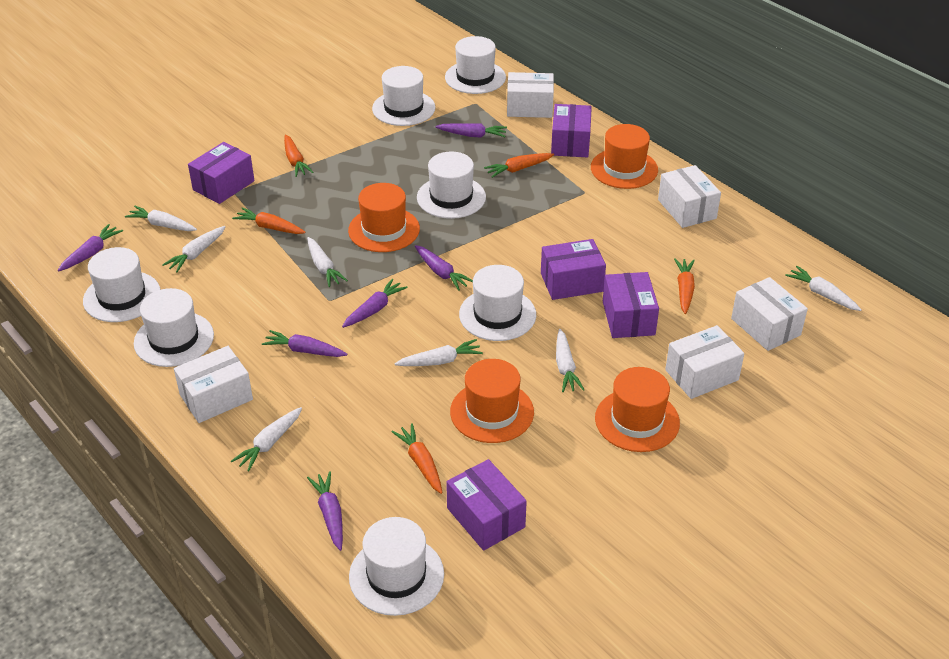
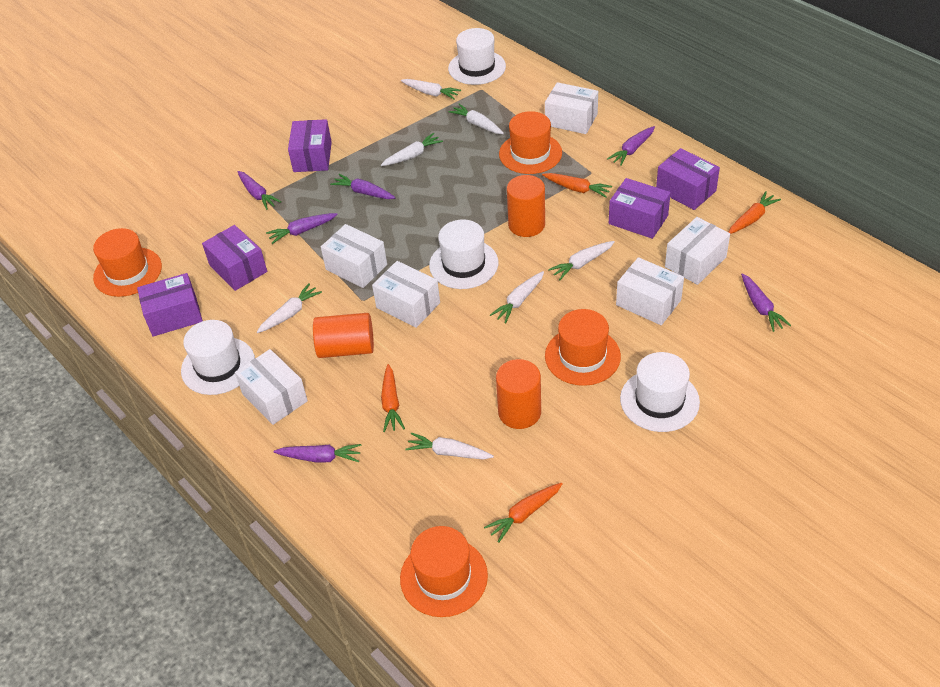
orange carrot: [232,208,306,234] [284,134,313,177] [391,423,442,494] [484,153,554,178] [674,258,695,314] = 5 -> [381,364,405,432] [484,483,563,543] [542,173,612,198] [728,191,781,234] = 4
orange cylinder: none = 0 -> [313,313,374,358] [496,359,541,429] [507,175,545,237] = 3
white box: [174,346,253,423] [507,72,554,118] [658,165,721,228] [665,325,744,399] [731,277,808,351] = 5 -> [235,349,308,425] [321,224,387,288] [372,261,440,328] [545,82,598,134] [616,257,684,325] [665,217,730,285] = 6
white hat: [83,247,160,322] [134,288,214,367] [349,517,444,616] [372,66,435,126] [417,151,486,219] [445,36,506,94] [459,265,536,341] = 7 -> [181,320,255,395] [429,219,498,289] [448,28,506,85] [620,352,700,432] = 4

